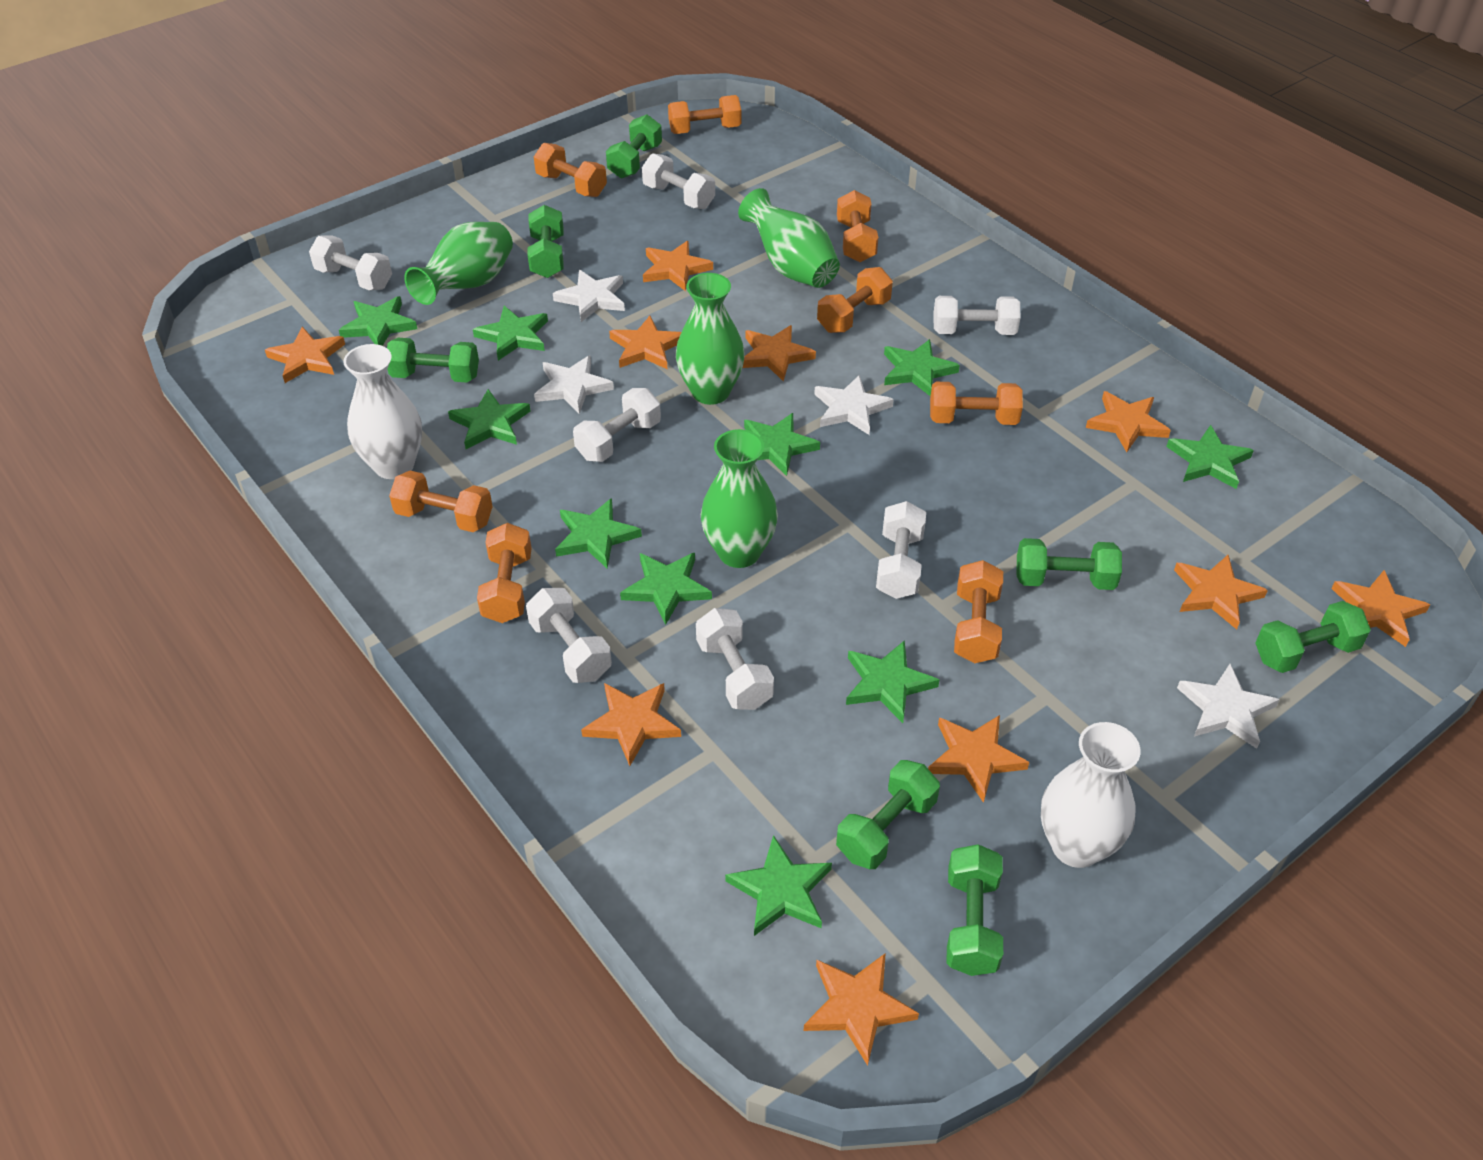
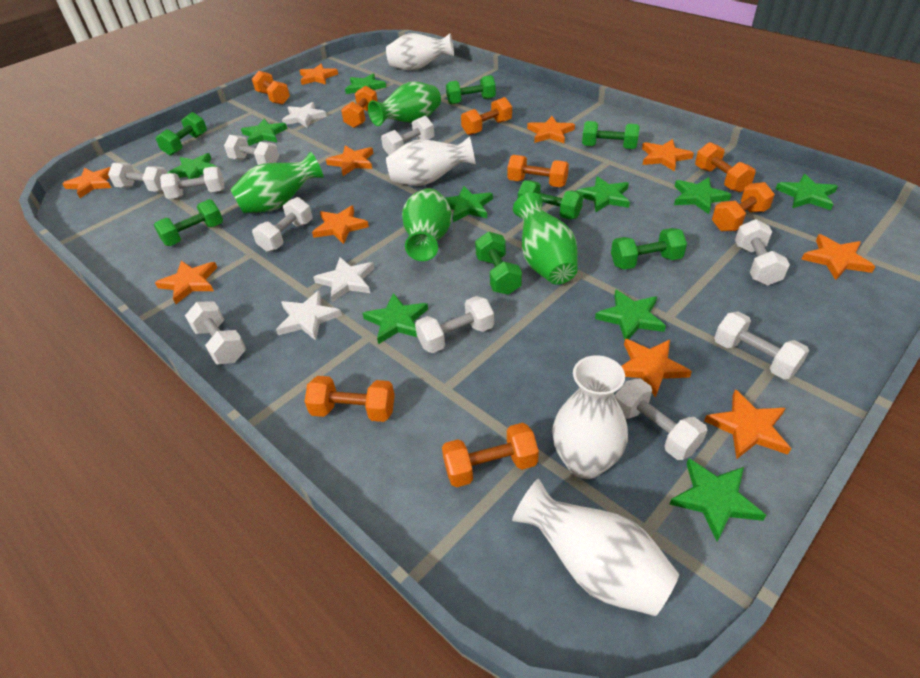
white dumbbell: [309,235,392,290] [526,588,612,683] [573,388,661,462] [642,153,715,209] [696,608,774,710] [876,501,926,599] [934,296,1020,335] = 7 -> [108,163,167,192] [160,167,225,199] [185,301,246,364] [224,135,279,165] [252,197,312,252] [381,116,434,155] [415,296,494,353] [615,379,708,460] [714,311,809,379] [735,219,790,286] = 10
white star: [534,355,614,414] [553,270,625,322] [814,375,894,435] [1177,664,1280,749] = 4 -> [276,290,342,341] [282,102,327,128] [313,257,374,302] = 3
white vase: [343,344,422,479] [1041,722,1141,868] = 2 -> [386,33,454,70] [386,136,476,186] [512,479,679,616] [552,355,628,479] = 4

